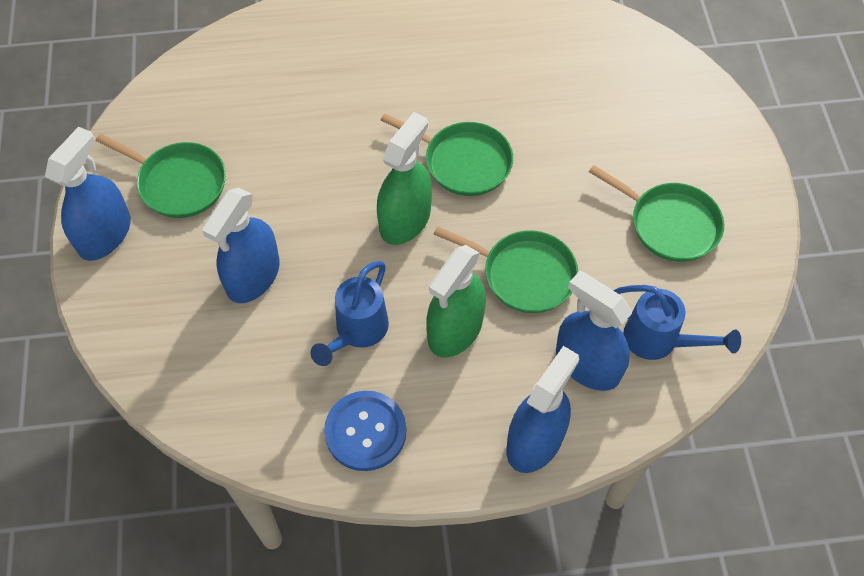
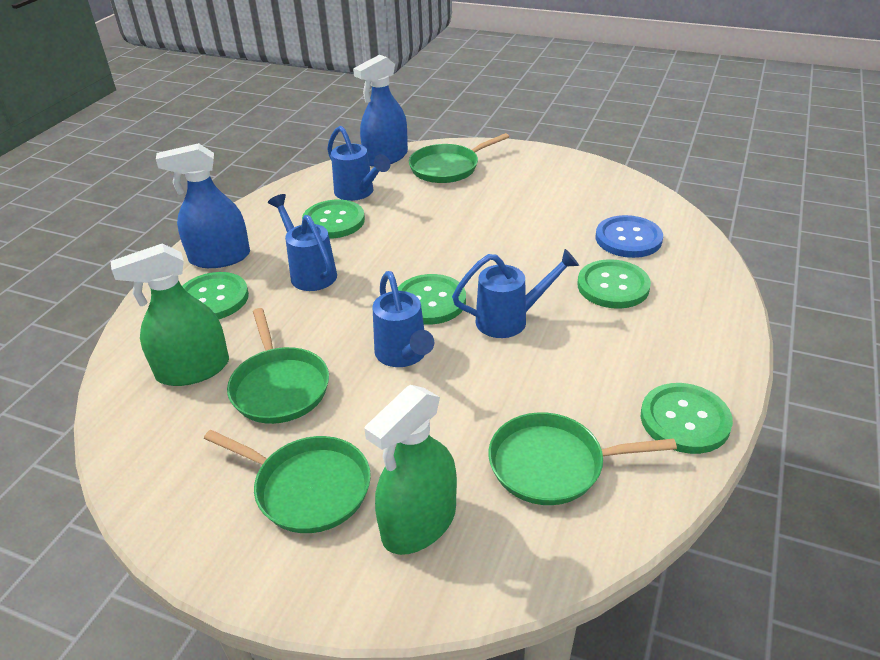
blue spray bottle: [45,127,131,261] [202,188,280,303] [506,346,579,473] [556,271,632,391] = 4 -> [156,143,250,268] [353,55,408,167] = 2
blue watering can: [310,261,389,366] [613,285,741,360] = 2 -> [268,194,337,291] [327,126,390,201] [373,271,434,367] [452,249,579,338] = 4
green button: none = 0 -> [182,272,249,319] [302,200,365,239] [398,274,466,325] [577,259,651,309] [641,383,733,454] = 5

